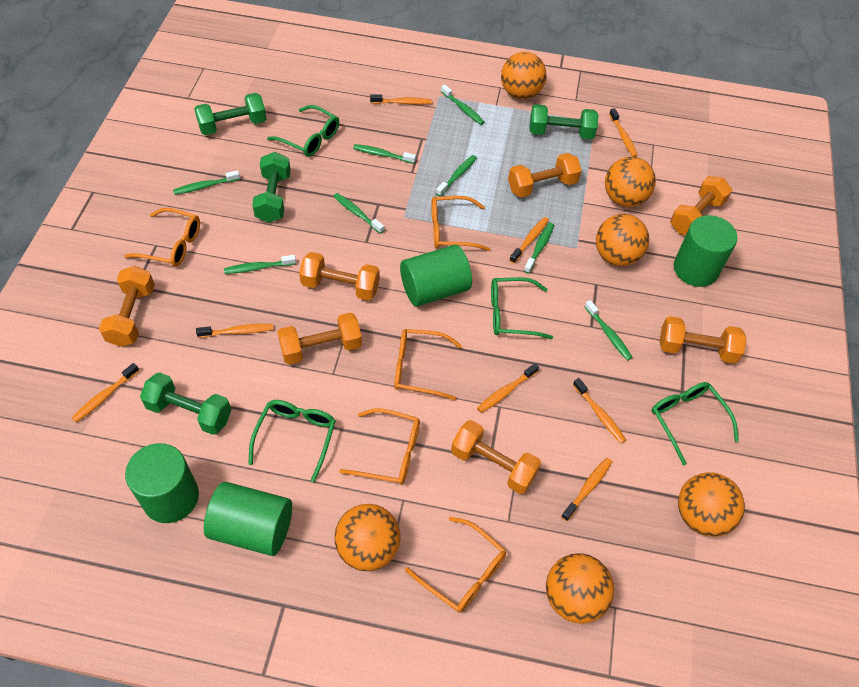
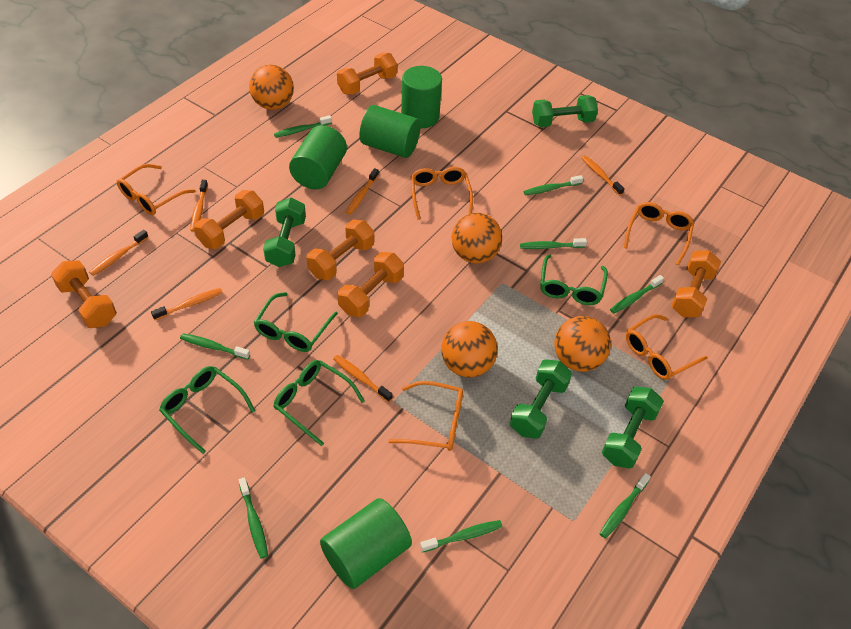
orange ball: [334,504,401,571] [501,52,547,99] [546,553,614,624] [596,214,649,266] [605,157,656,207] [678,472,745,537] = 6 -> [249,64,294,110] [441,321,498,378] [452,213,502,263] [554,316,611,372] = 4
orange dumbbell: [99,266,155,347] [278,313,362,365] [299,252,380,301] [451,420,541,494] [508,153,582,198] [659,316,747,364] [670,176,732,235] = 7 -> [51,260,117,328] [194,190,264,249] [306,219,374,280] [337,53,397,95] [338,252,404,317] [671,250,721,317] = 6
orange toothbrush: [72,363,139,422] [196,324,273,338] [370,94,432,105] [477,363,539,413] [509,217,549,263] [561,458,612,521] [573,378,626,443] [609,108,638,157] = 8 -> [89,230,149,276] [151,288,223,320] [190,180,208,232] [333,355,393,402] [346,168,379,215] [581,155,625,195] = 6

